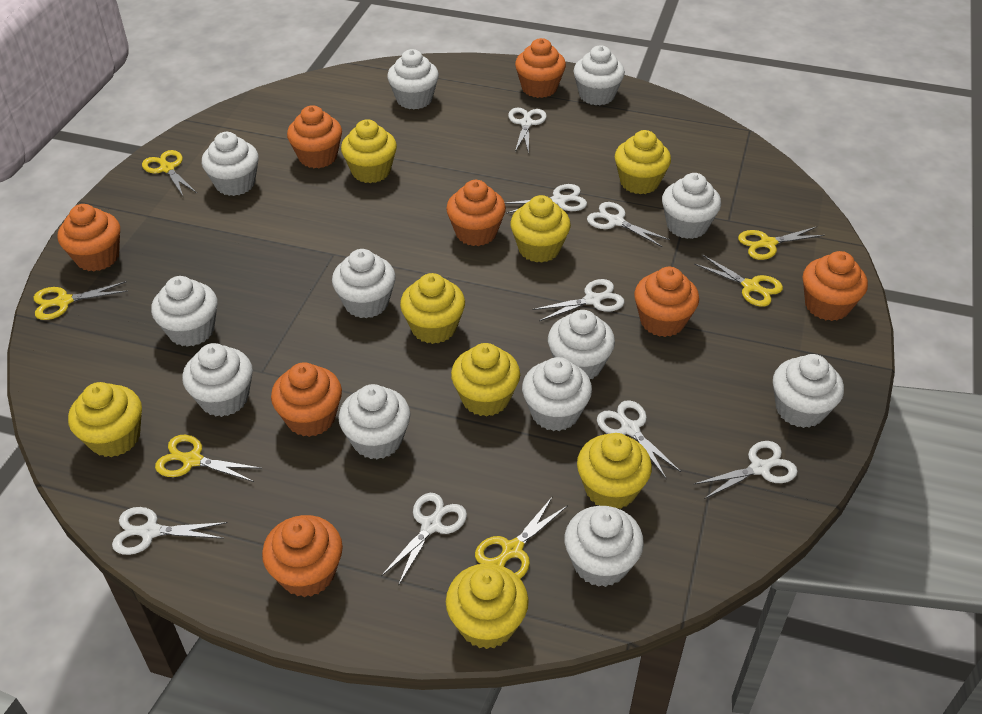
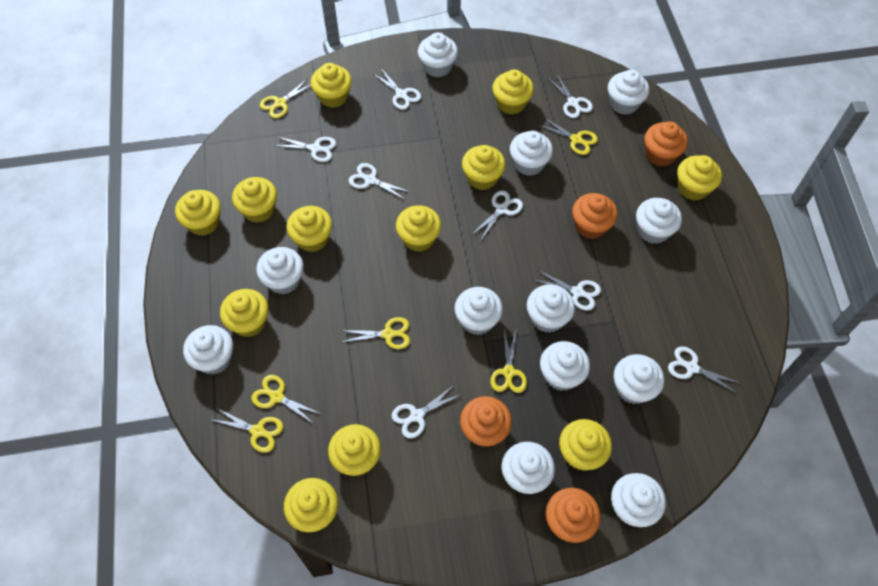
orange cupcake: [57,204,120,271] [262,515,343,597] [271,362,342,437] [287,105,342,168] [446,180,506,246] [515,38,566,98] [634,267,699,337] [803,251,868,321] = 8 -> [460,396,512,447] [546,488,601,543] [572,193,618,239] [645,121,688,167] = 4
yellow cupcake: [68,382,142,457] [341,119,397,183] [400,273,465,344] [446,563,529,649] [451,343,520,417] [510,195,571,263] [577,433,652,509] [615,130,671,194] = 8 -> [175,190,221,236] [220,289,268,337] [232,177,277,223] [284,478,338,532] [287,206,332,252] [311,63,352,108] [328,424,381,476] [396,205,441,252] [462,145,506,190] [492,69,534,114] [559,419,612,471] [677,155,722,200] = 12

